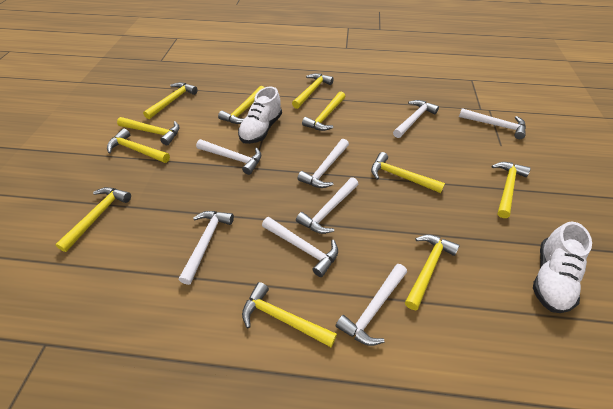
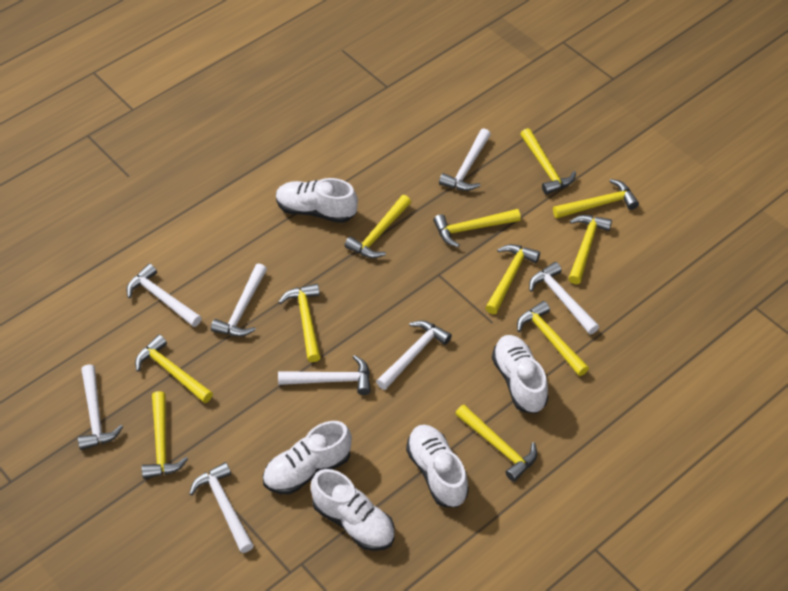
white shoe: [238,86,282,144] [533,221,592,313] = 2 -> [263,421,352,495] [276,178,358,223] [311,469,395,551] [406,425,469,507] [492,335,548,414] = 5

